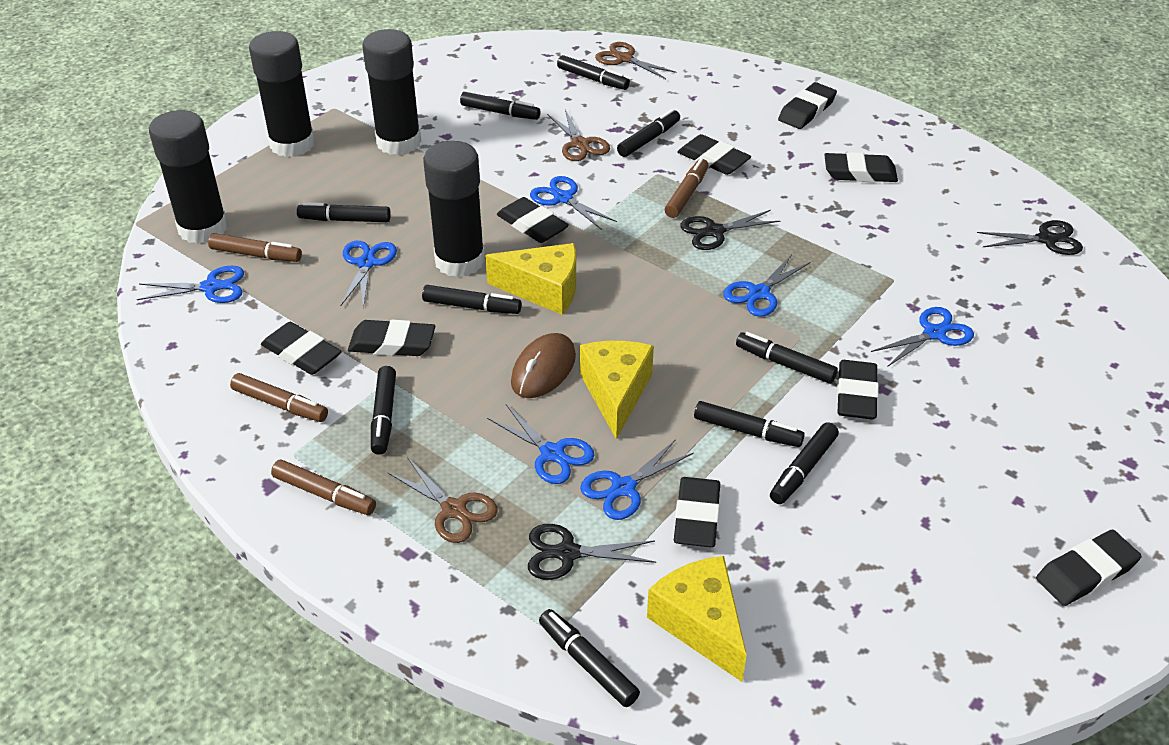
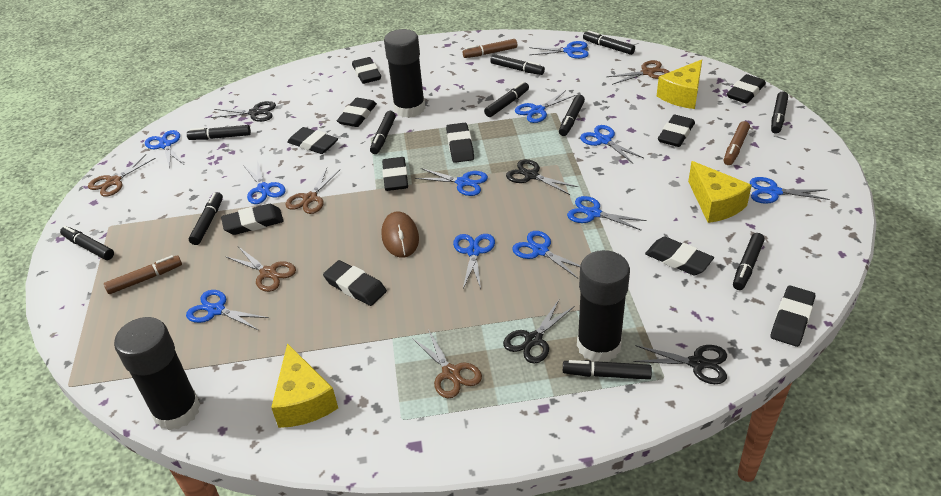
black eraser: [261,322,342,375] [348,320,436,356] [497,197,569,243] [674,477,720,547] [677,134,751,175] [778,82,837,129] [824,152,898,182] [837,360,879,419] [1036,530,1141,606] = 9 -> [221,204,284,235] [287,127,338,154] [323,260,387,306] [337,98,377,127] [352,57,381,84] [382,157,408,191] [446,123,474,163] [645,237,714,275] [658,115,695,147] [727,74,766,104] [771,286,815,347] = 11
black glue stick: [149,110,228,244] [249,31,315,157] [362,29,421,155] [423,141,485,277] = 4 -> [114,317,200,430] [384,29,425,118] [577,250,630,362] = 3
black marker: [297,202,391,222] [371,366,396,455] [422,285,522,314] [460,92,540,120] [539,609,640,707] [557,55,630,90] [617,109,680,157] [694,401,805,447] [736,332,838,384] [770,422,839,504] = 10 -> [60,226,114,260] [187,125,251,140] [189,192,223,245] [370,111,396,154] [484,82,529,117] [490,54,545,75] [559,95,585,136] [563,360,652,380] [583,30,635,55] [733,233,765,290] [771,91,788,134] = 11
black scissors: [528,524,656,580] [680,210,780,250] [977,220,1083,255] = 3 -> [211,101,276,122] [503,300,575,363] [506,159,578,195] [633,345,727,384] = 4
blue scissors: [137,266,244,303] [340,241,397,309] [487,404,595,484] [530,176,617,230] [580,439,694,520] [723,254,810,317] [871,307,974,367] = 7 -> [145,130,184,169] [186,290,269,330] [243,160,286,204] [415,168,488,196] [453,234,495,289] [512,231,580,279] [515,90,576,123] [529,41,589,59] [567,196,647,231] [580,125,644,163] [750,177,830,204] = 11
brown marker: [208,233,302,262] [230,373,328,422] [271,459,376,515] [665,158,709,218] = 4 -> [104,255,182,294] [463,39,517,58] [724,121,750,165] = 3
brown scissors: [388,457,498,543] [547,110,610,161] [595,42,676,79] = 3 -> [88,155,156,197] [225,247,296,292] [285,168,340,214] [412,329,482,398] [607,60,670,85] = 5

